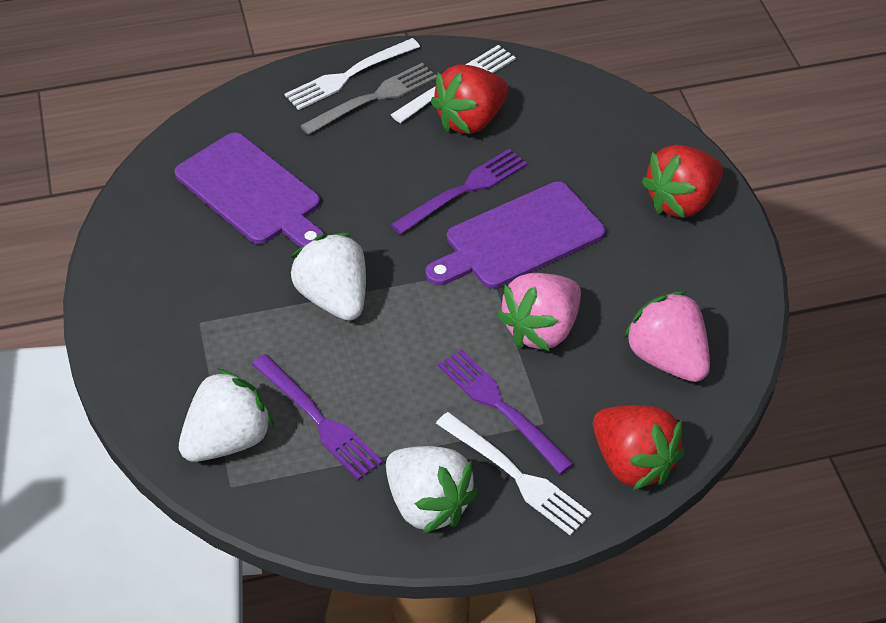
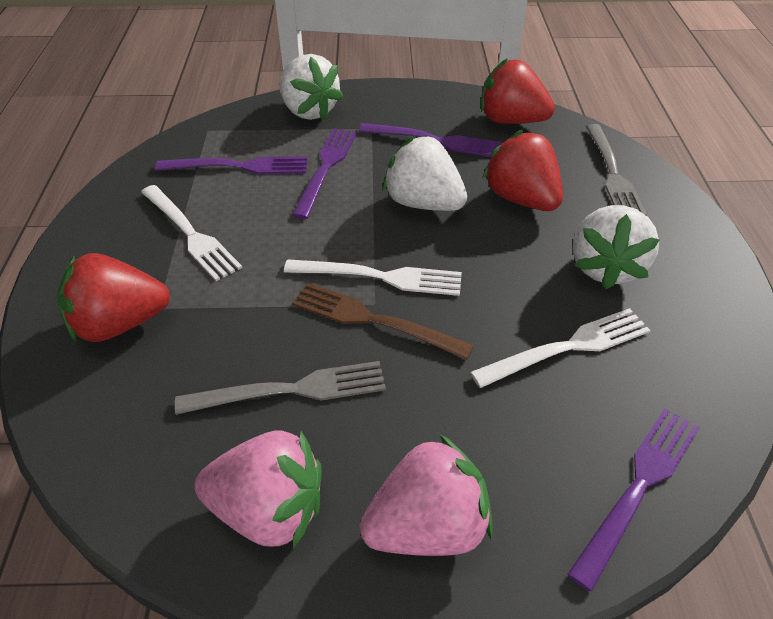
brown fork: none = 0 -> [292,283,474,360] = 1
grey fork: [300,63,437,135] = 1 -> [175,361,386,415] [586,124,647,216] = 2
purple cutting board: [174,133,324,248] [425,182,605,289] = 2 -> none = 0
purple fork: [252,354,383,480] [391,149,527,234] [438,349,574,474] = 3 -> [155,156,308,174] [292,128,357,219] [359,123,501,157] [567,408,700,592] = 4

